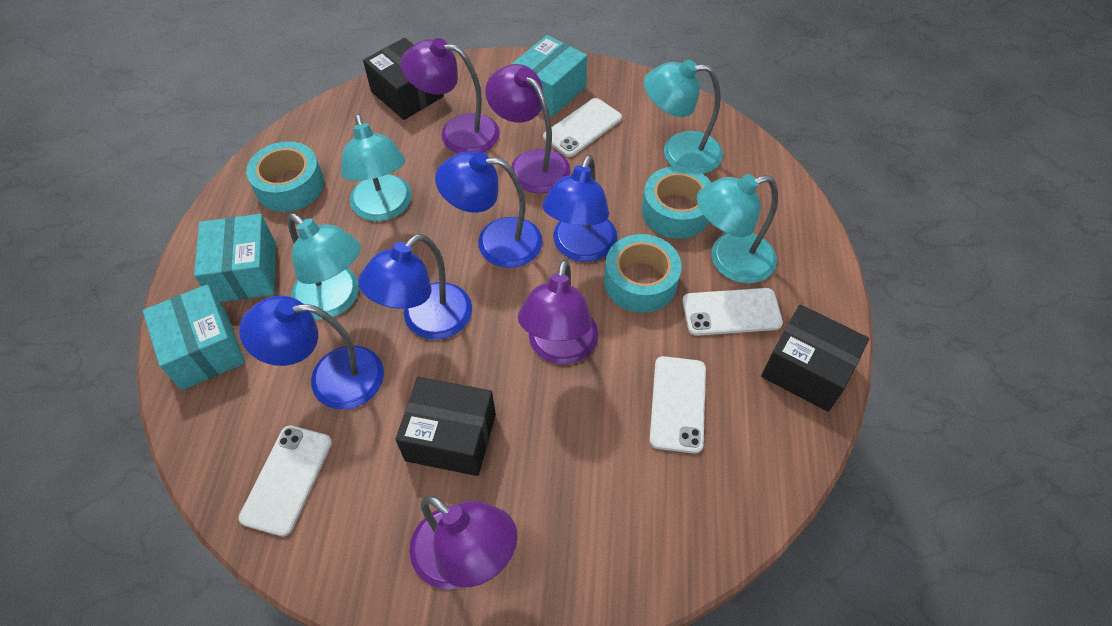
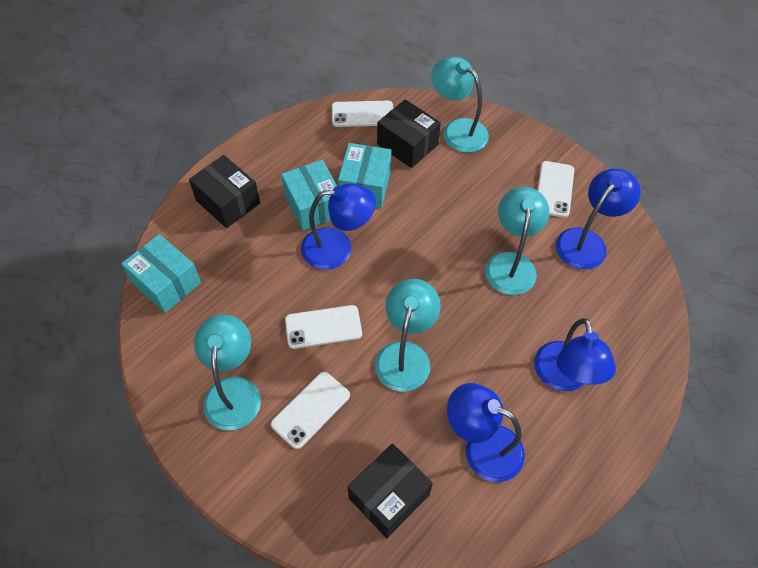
purple lamp: [401,38,500,154] [409,495,517,589] [485,64,571,193] [518,259,598,365] = 4 -> none = 0
turquoise tape: [246,141,324,212] [604,234,682,313] [642,166,711,239] = 3 -> none = 0

